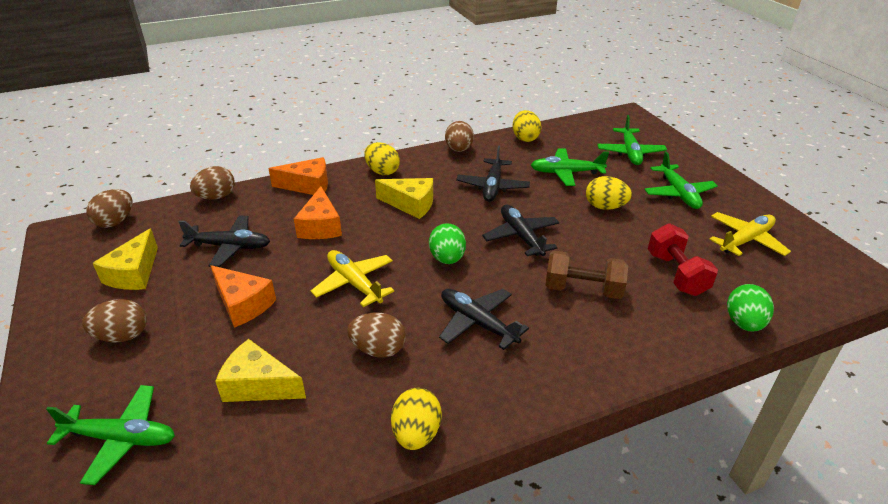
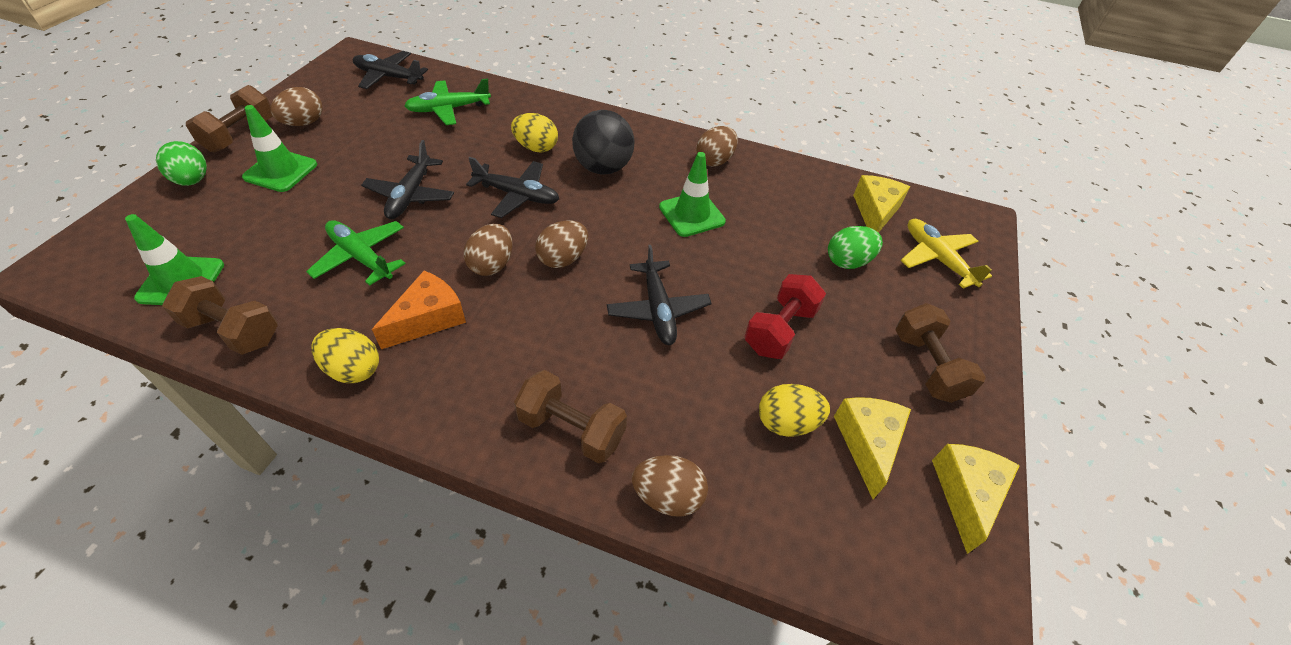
black ball: none = 0 -> [572,110,634,175] = 1
brown dumbbell: [545,251,628,299] = 1 -> [162,276,278,355] [186,85,273,152] [514,370,627,463] [895,303,986,403] = 4
green plane: [46,385,175,485] [531,149,609,186] [597,115,667,165] [644,151,717,209] = 4 -> [306,220,406,286] [404,78,491,125] = 2
green traffic cone: none = 0 -> [125,214,224,305] [242,105,317,192] [659,152,726,237] = 3
orange cheese: [210,265,276,328] [268,157,328,195] [294,186,342,239] = 3 -> [372,271,466,349] = 1
yellow egg: [364,142,400,175] [391,388,442,450] [513,110,541,142] [586,176,632,210] = 4 -> [312,328,379,383] [511,113,558,153] [759,384,830,437] = 3
yellow plane: [311,250,394,307] [709,212,791,256] = 2 -> [901,219,992,289] = 1

